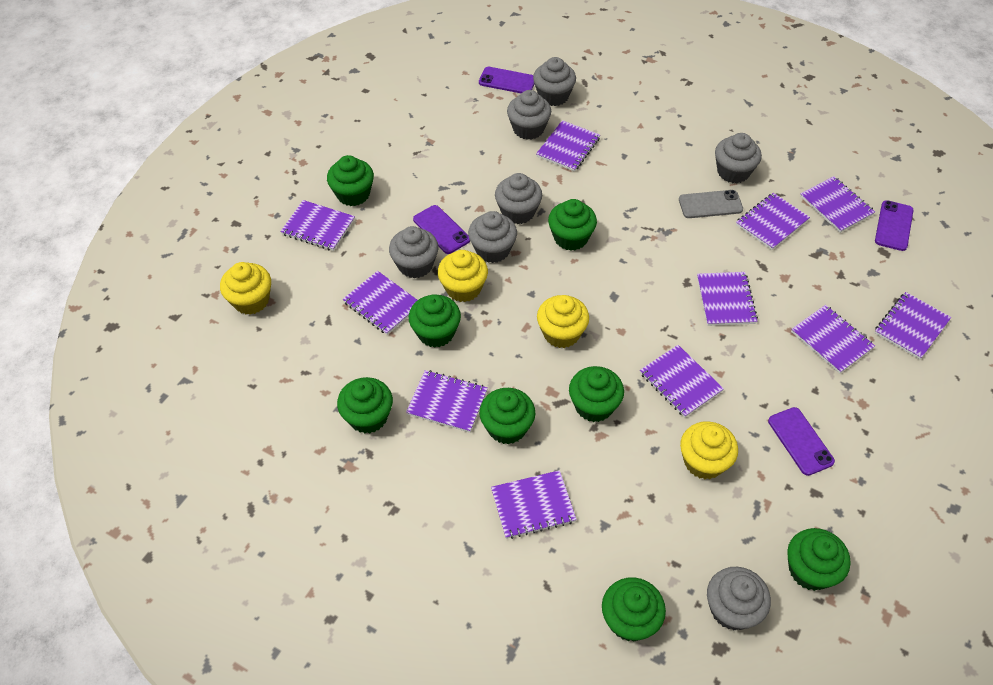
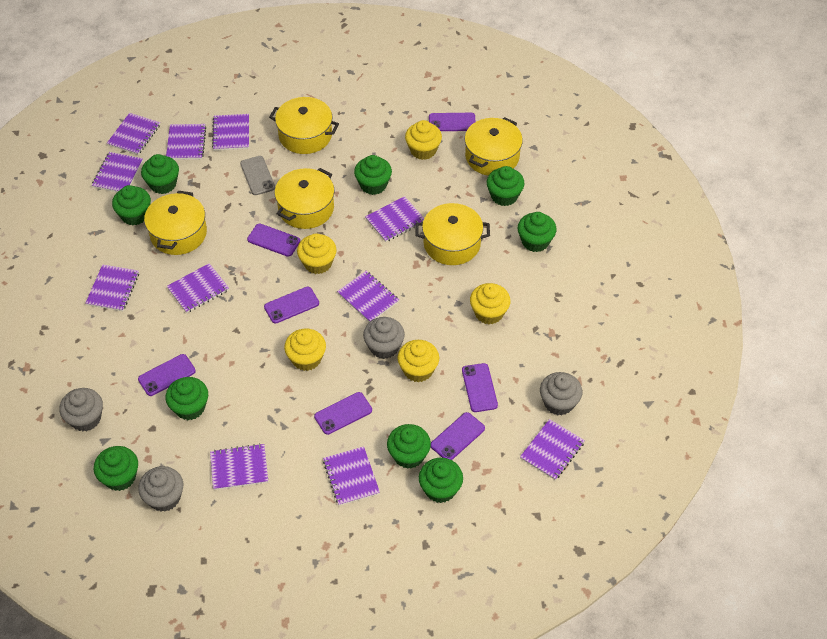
green cupcake: [327,155,374,206] [337,377,393,433] [408,295,461,348] [479,388,536,444] [548,199,597,251] [569,366,624,422] [602,577,666,642] [787,528,851,591] = 8 -> [94,446,138,491] [112,185,151,225] [141,154,179,194] [165,377,208,420] [354,155,392,195] [387,424,431,469] [419,458,463,503] [487,166,525,206] [518,212,557,252] = 9
grey cupcake: [389,226,439,279] [468,211,517,263] [495,173,542,224] [507,90,551,140] [533,57,576,106] [707,567,771,630] [715,133,762,183] = 7 -> [59,388,103,431] [138,466,183,512] [363,317,405,359] [540,372,582,415] = 4
purple phone: [413,205,470,254] [479,67,534,94] [768,407,835,476] [875,200,913,251] = 4 -> [138,354,196,396] [247,224,300,257] [264,287,319,324] [314,392,372,435] [429,113,476,131] [431,412,485,460] [462,363,498,412] = 7
yellow cupcake: [220,262,271,315] [438,250,488,302] [537,295,589,348] [680,421,738,479] = 4 -> [284,329,326,371] [297,234,337,274] [398,340,439,382] [405,120,442,160] [470,283,510,324] = 5
yellow pot: none = 0 -> [144,191,207,255] [269,97,339,154] [274,168,335,229] [415,203,490,265] [465,117,523,176] = 5

